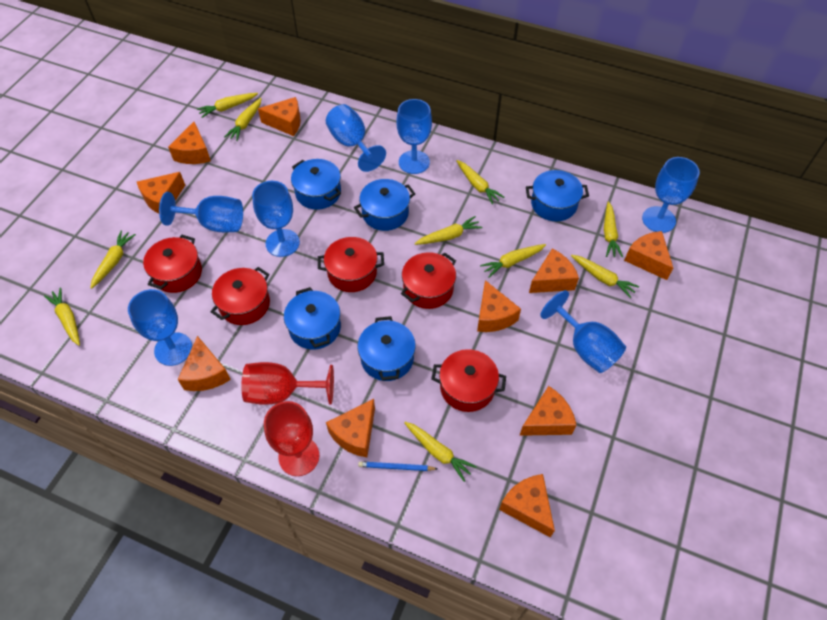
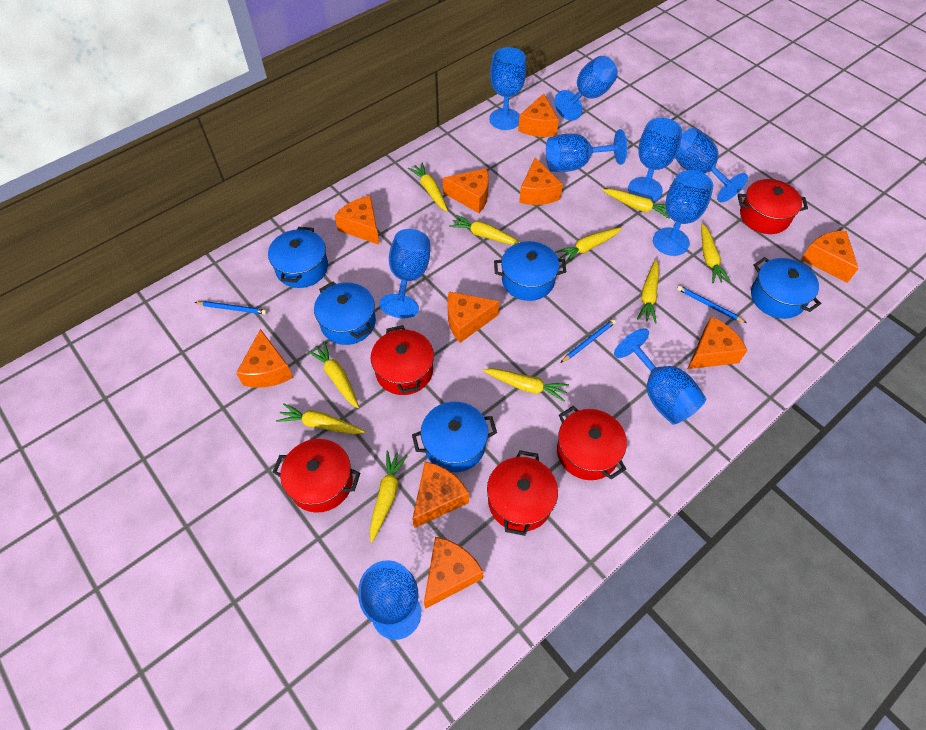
blue goblet: [128,289,192,366] [159,192,243,232] [252,181,300,257] [326,104,386,172] [397,99,432,174] [540,290,626,373] [642,157,700,233] = 7 -> [358,560,421,640] [379,229,430,318] [489,47,526,130] [546,129,627,172] [554,56,618,121] [614,328,706,425] [628,118,682,202] [653,170,713,256] [675,128,748,202] = 9
blue pencil: [358,461,438,471] = 1 -> [195,301,267,314] [561,319,616,363] [677,286,746,323] = 3
red goblet: [241,362,334,405] [264,401,319,476] = 2 -> none = 0

